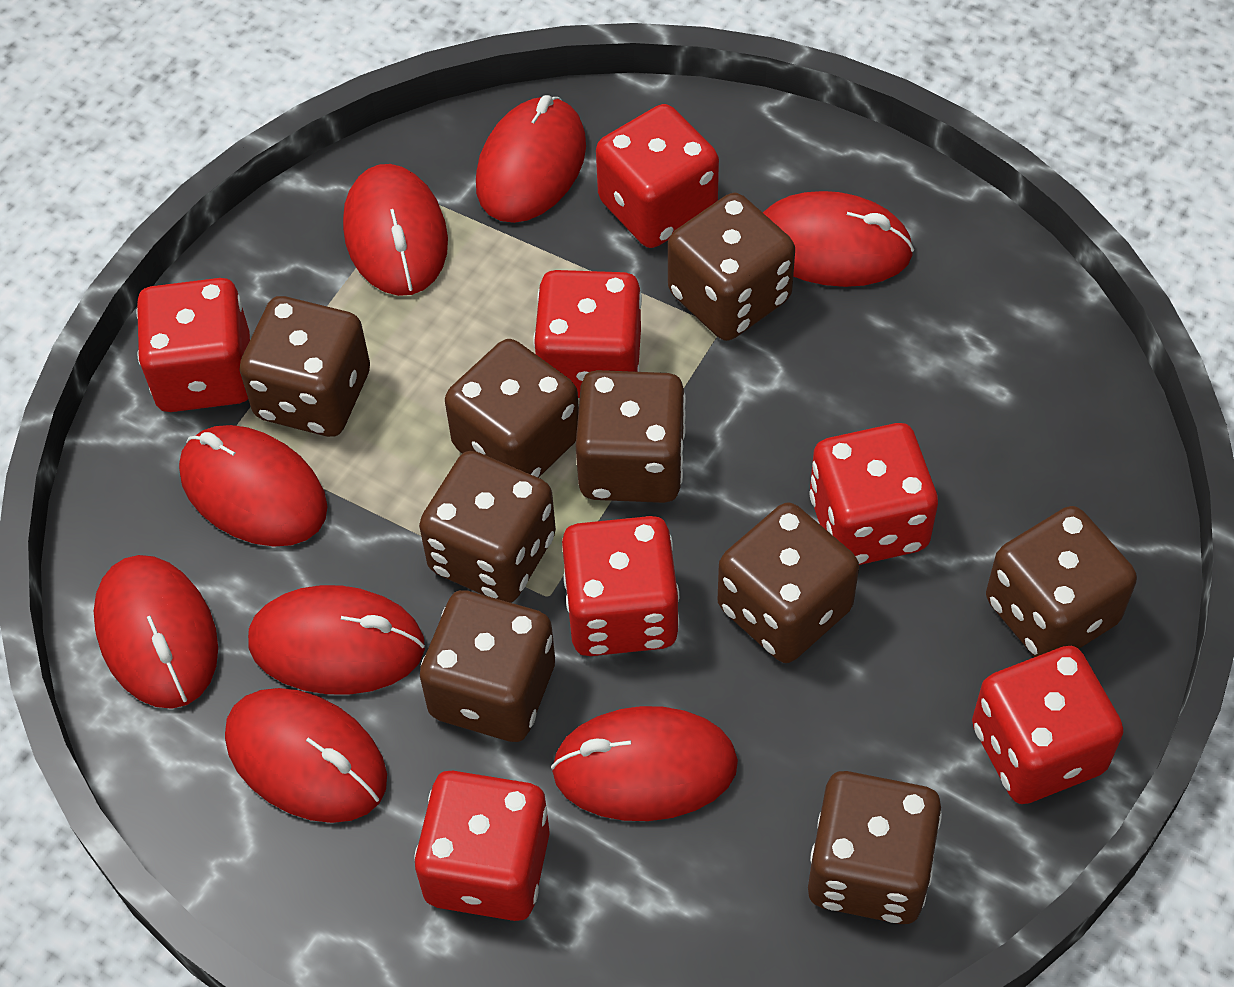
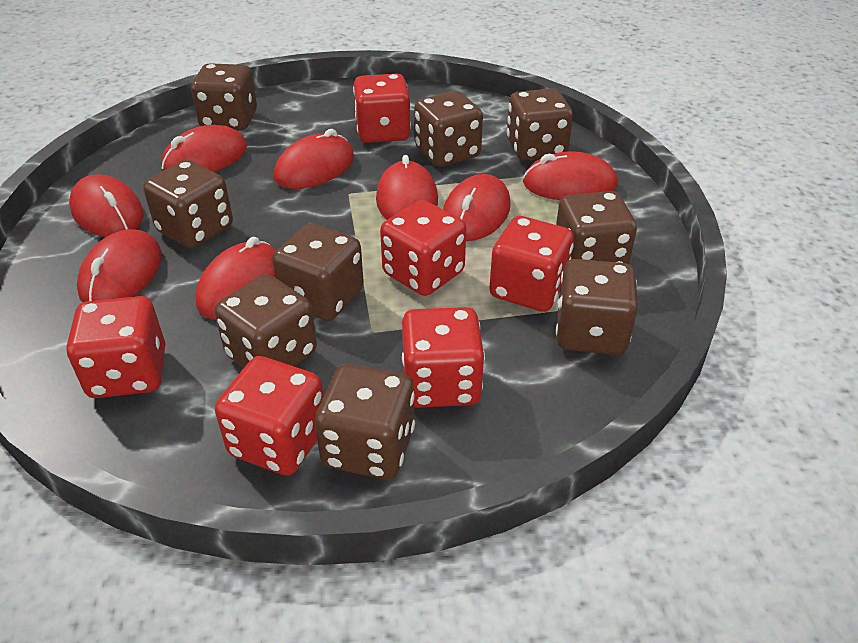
red dice: [136,278,250,412] [414,771,550,921] [533,270,642,398] [562,516,679,656] [596,104,719,248] [809,423,938,565] [972,646,1124,804] = 7 -> [66,296,165,398] [215,356,324,476] [353,74,411,143] [380,200,466,296] [402,307,485,408] [489,216,574,312] = 6

